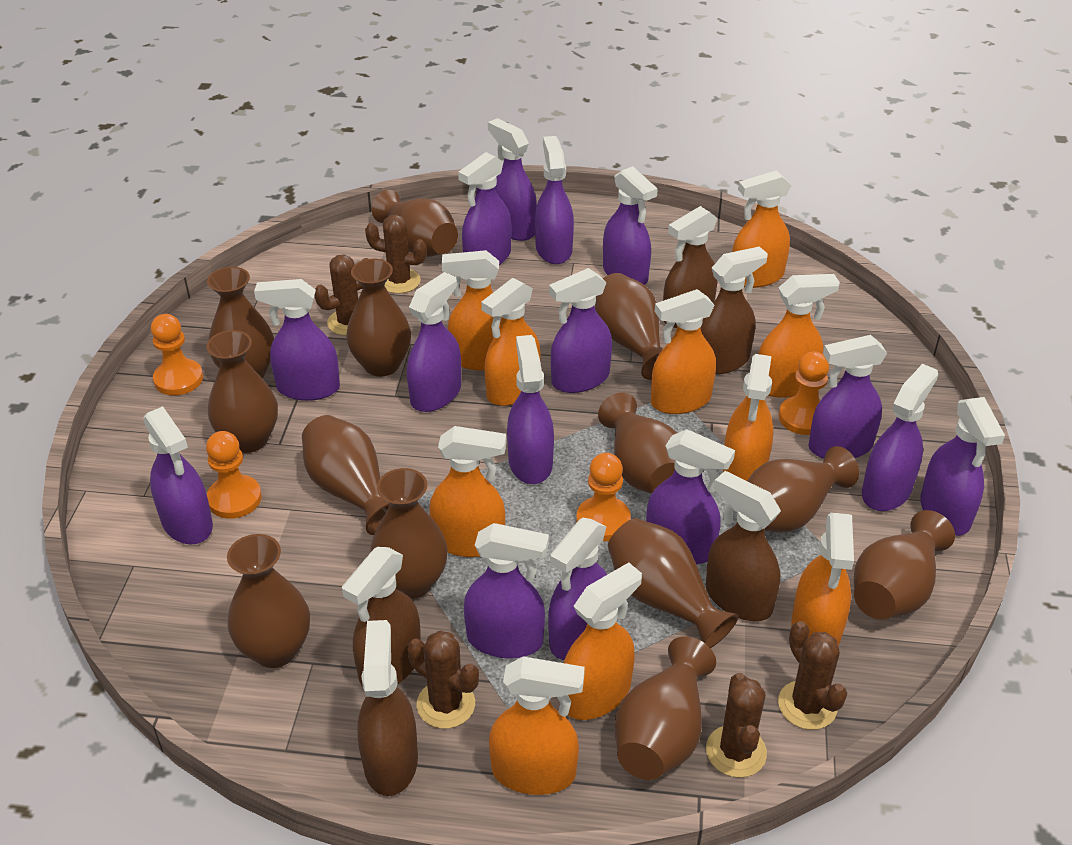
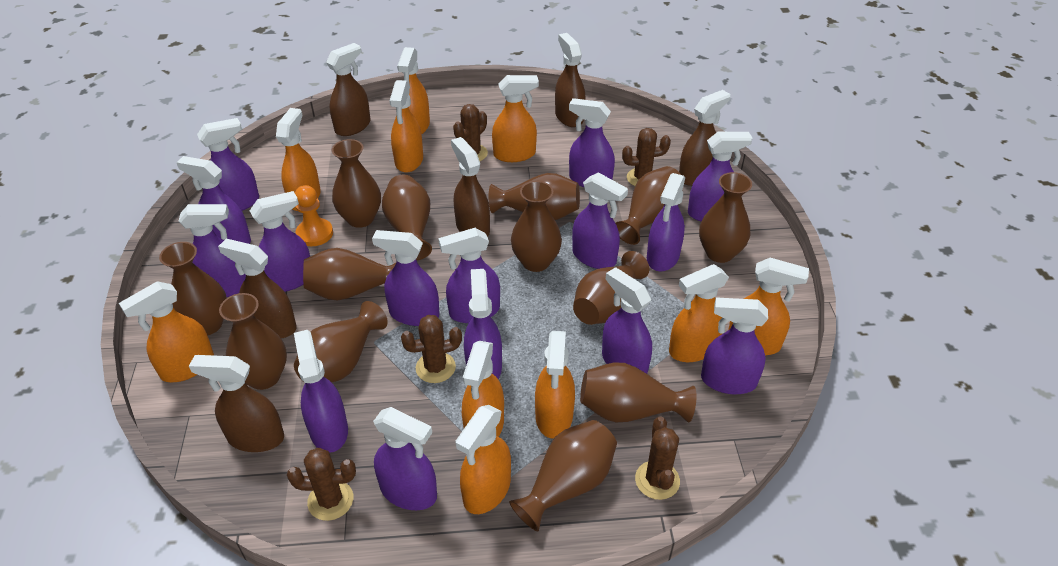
brown spray bottle: [342,547,421,687] [357,620,418,796] [663,206,718,328] [700,246,768,375] [706,471,781,621] = 5 -> [189,355,284,452] [218,239,297,339] [326,43,370,136] [451,137,490,237] [555,33,586,127] [679,90,730,186] = 6
orange pawn: [151,314,203,395] [206,431,262,519] [576,453,631,541] [779,351,829,435] = 4 -> [295,185,333,246] = 1

